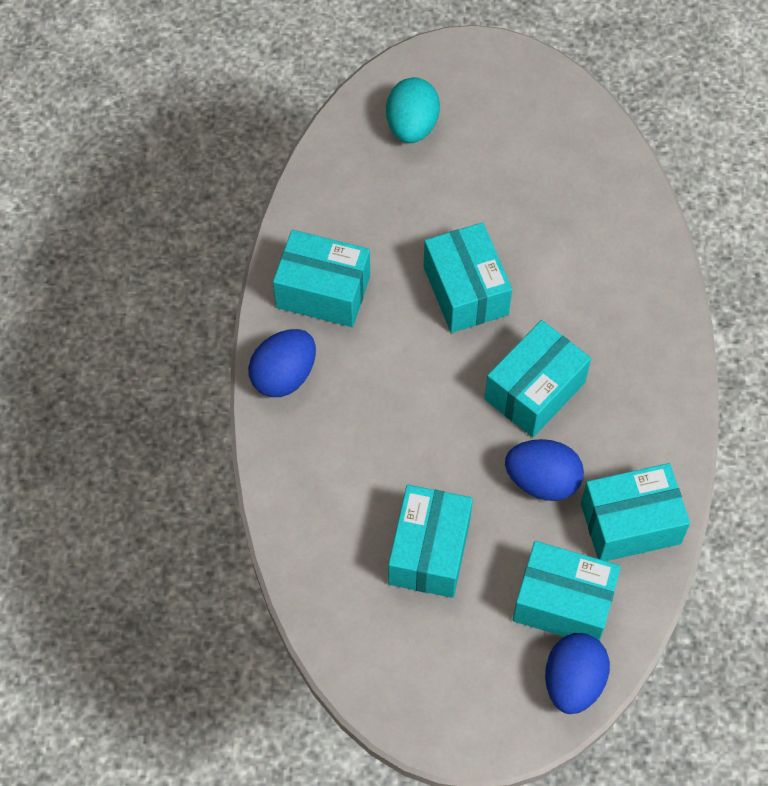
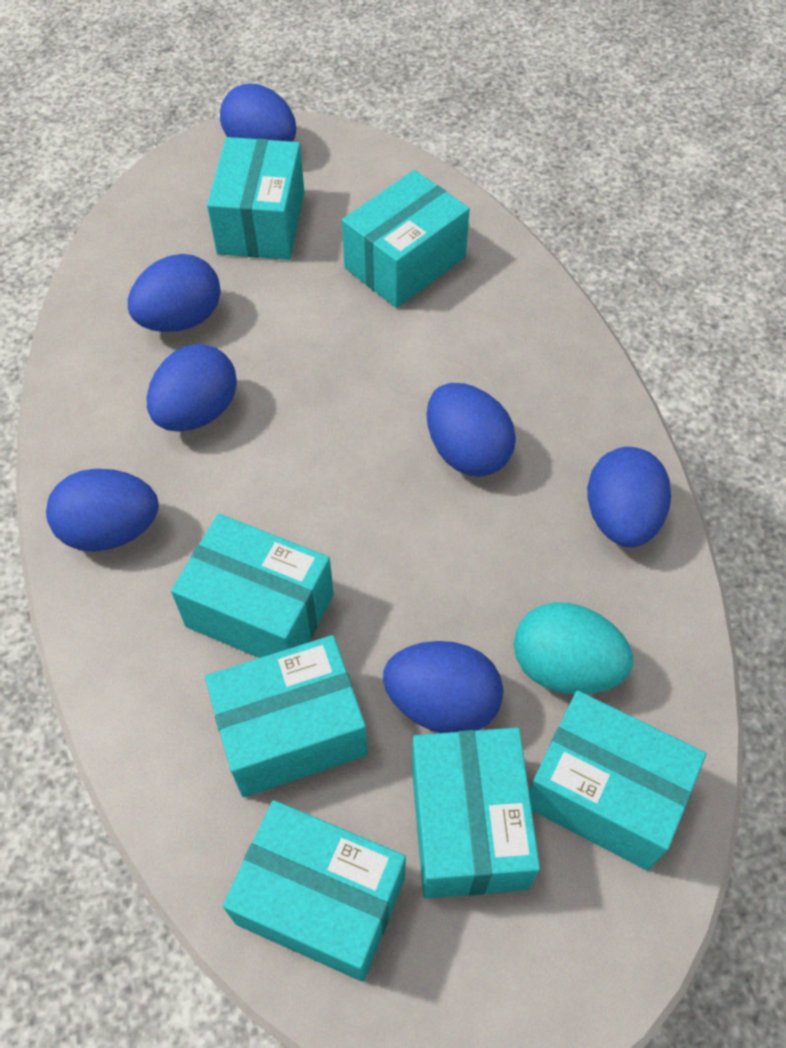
blue egg: [248,329,316,397] [505,439,584,501] [545,633,610,714] = 3 -> [46,469,159,552] [128,254,221,332] [147,344,237,432] [220,83,296,142] [383,641,503,733] [427,383,516,476] [587,447,671,547] = 7
turquoise box: [273,230,370,327] [388,485,473,598] [423,222,512,333] [485,320,591,437] [513,541,621,641] [581,463,690,561] = 6 -> [171,514,334,658] [205,635,368,797] [207,137,305,260] [223,800,406,982] [342,170,470,308] [412,727,540,898] [529,691,706,871] = 7

